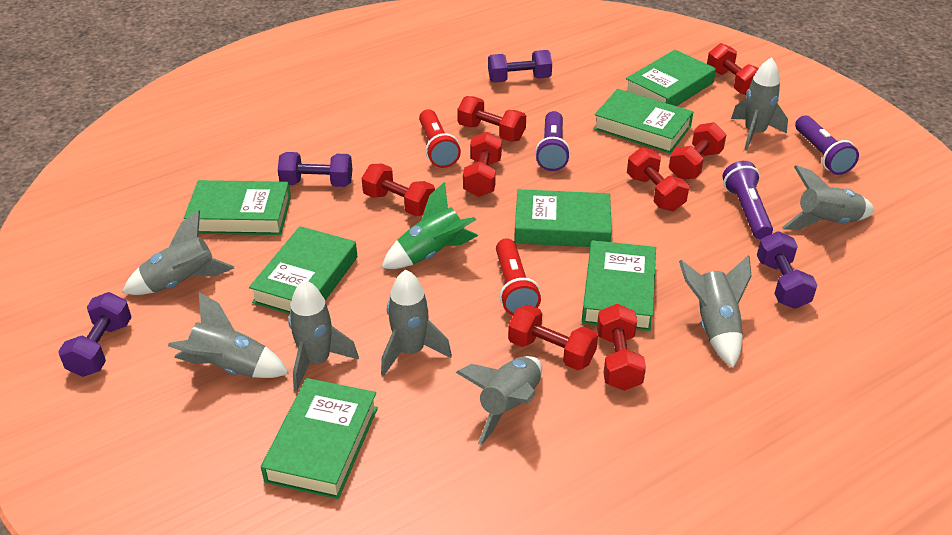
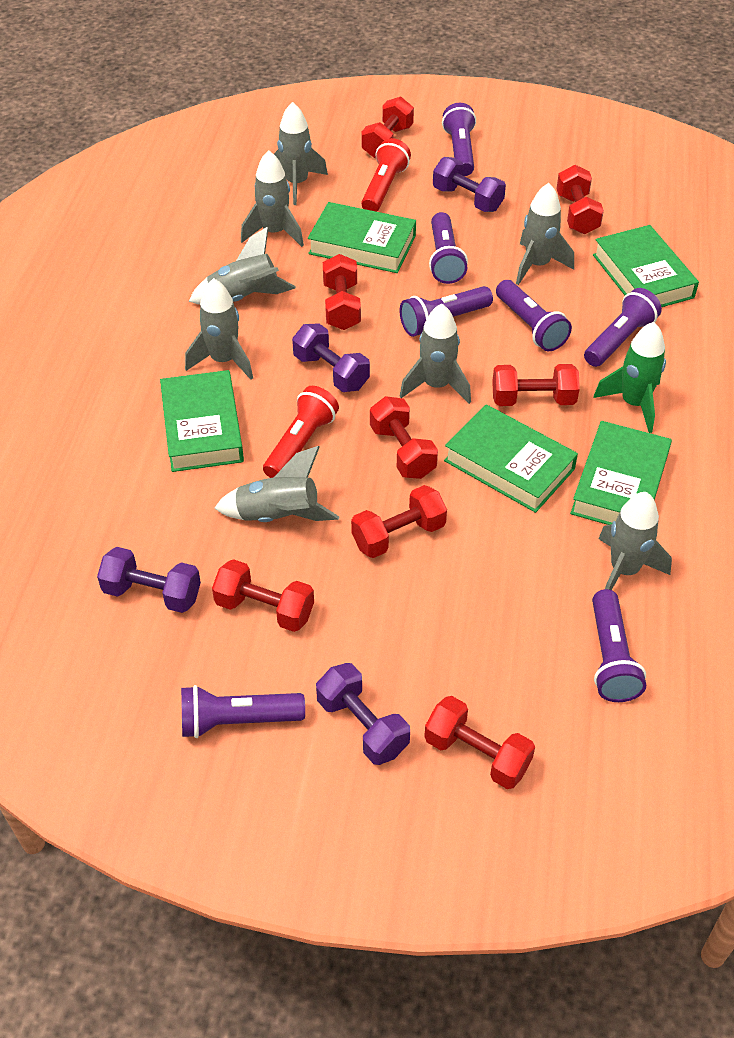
green book: [184,180,291,235] [249,226,357,314] [261,378,378,499] [514,189,612,247] [582,240,656,331] [593,89,693,154] [626,50,716,106] = 7 -> [160,370,244,472] [308,202,416,273] [444,404,578,513] [570,421,672,525] [593,225,699,307] = 5
purple flashlight: [535,111,570,171] [723,161,773,239] [795,115,859,175] = 3 -> [181,685,305,738] [399,286,493,337] [429,212,468,284] [442,103,476,176] [496,280,572,351] [584,288,662,367] [592,589,646,702] = 7

